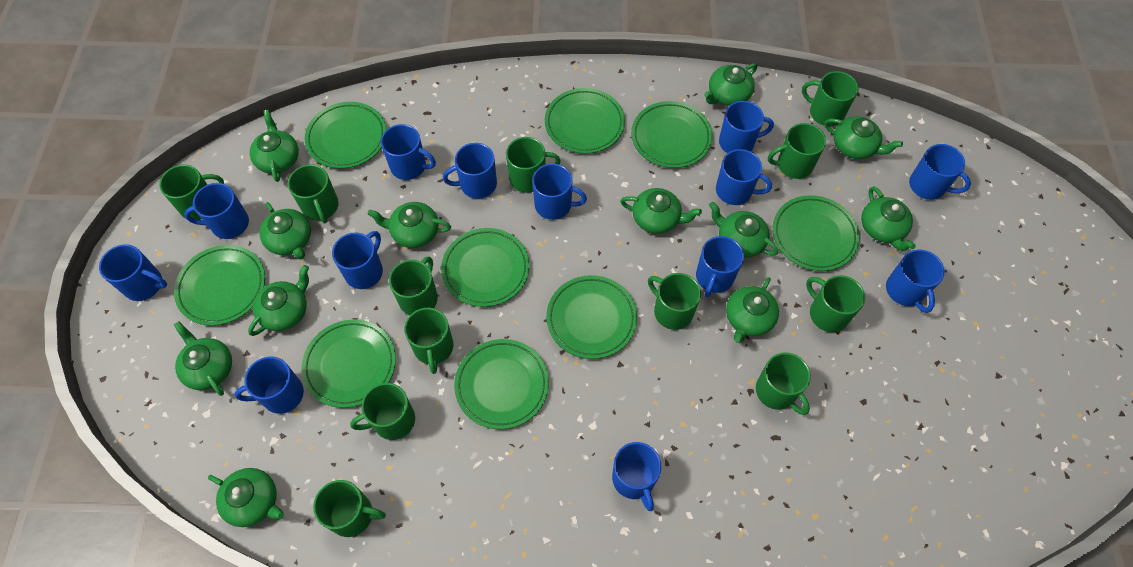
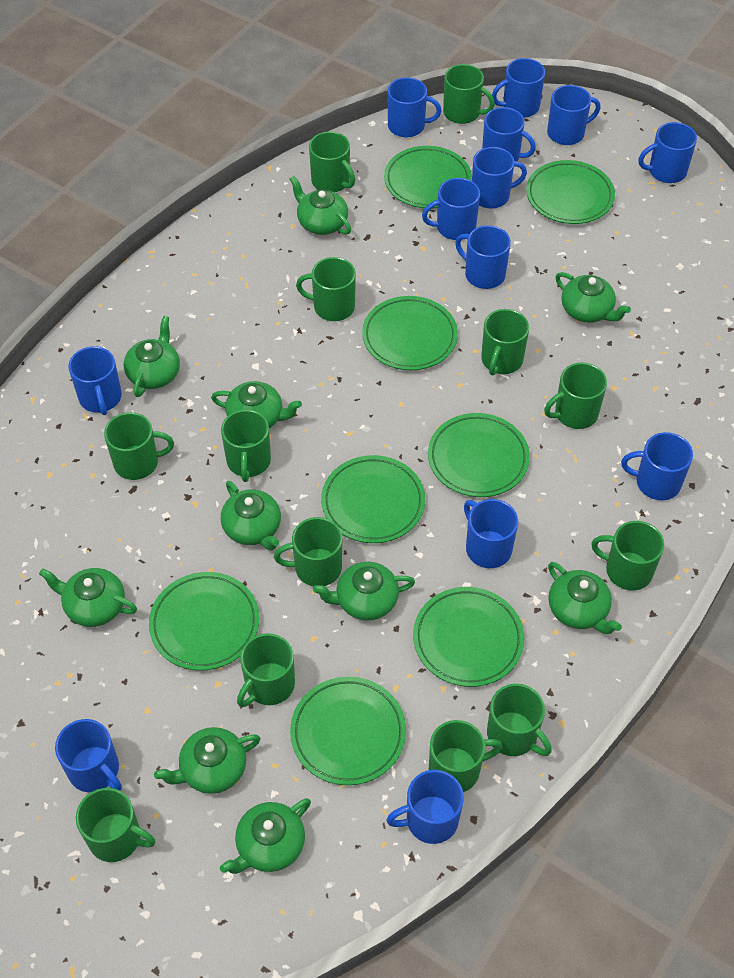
green mug: [159,164,224,220] [288,164,339,223] [313,480,386,537] [350,383,415,440] [389,256,438,315] [404,308,453,374] [506,137,561,193] [648,273,701,330] [756,353,811,415] [768,123,826,179] [802,71,858,126] [806,275,865,332] = 12 -> [76,788,155,862] [104,412,174,480] [221,410,271,482] [237,633,295,707] [274,517,342,586] [296,257,356,321] [309,132,355,192] [429,720,502,792] [443,64,495,124] [481,309,529,376] [487,684,552,756] [544,362,607,429] [591,521,664,590] = 13
green plate: [174,245,265,326] [302,320,396,408] [304,102,386,169] [441,228,530,307] [454,339,549,429] [545,88,625,154] [546,275,637,359] [631,101,713,168] [772,195,860,271] = 9 -> [149,572,259,671] [290,677,406,785] [321,455,425,543] [362,296,458,370] [384,146,472,208] [413,587,524,687] [428,413,530,497] [526,160,615,224] = 8
green teapot: [174,322,232,396] [208,468,284,527] [248,265,309,336] [250,110,299,182] [260,202,311,259] [367,202,451,248] [620,188,702,234] [704,63,757,106] [709,202,778,258] [726,277,779,343] [824,116,903,159] [861,186,916,251] = 12 -> [39,568,137,627] [124,316,180,397] [154,727,261,794] [211,381,302,428] [220,798,311,874] [221,481,281,550] [290,176,351,235] [313,562,415,620] [548,562,622,634] [555,272,631,323] = 10

